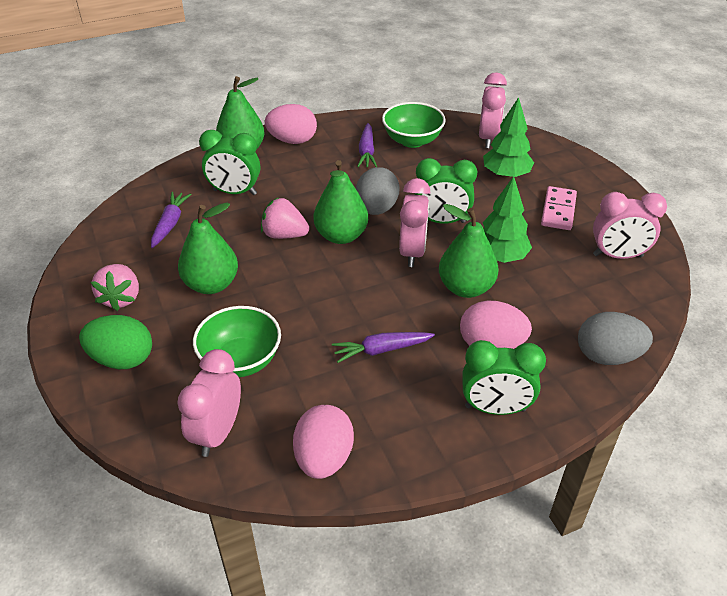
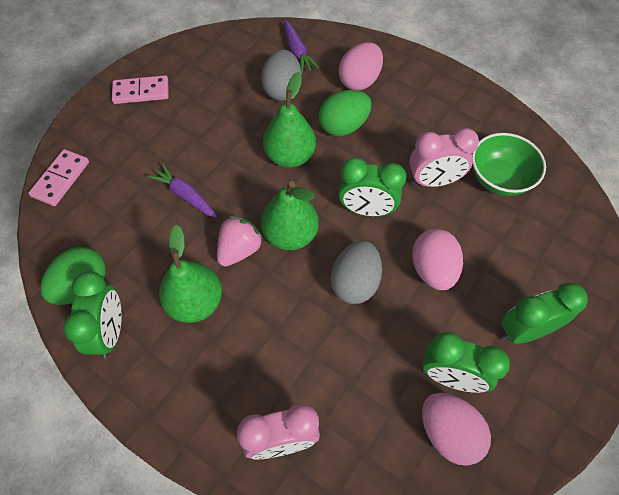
green bowl: [193,306,281,377] [382,102,446,148] = 2 -> [472,133,546,196] = 1
green clock: [199,130,260,195] [415,158,477,224] [462,340,546,415] = 3 -> [63,271,122,358] [339,158,407,217] [422,332,510,393] [501,282,588,344] = 4
green egg: [79,315,152,369] = 1 -> [40,247,106,305] [318,90,371,136] = 2
green pear: [178,203,238,294] [216,76,264,150] [313,160,368,244] [439,204,499,298] = 4 -> [159,224,222,323] [261,181,319,250] [263,72,316,168] = 3
green tree: [483,97,534,179] [483,176,532,263] = 2 -> none = 0
pink clock: [177,349,241,457] [399,178,431,267] [479,72,507,148] [593,192,667,259] = 4 -> [237,404,320,460] [409,128,479,187] = 2
pink domino: [541,186,577,230] = 1 -> [28,149,89,206] [112,75,168,104] = 2
pink strawberry: [91,264,139,311] [261,197,309,239] = 2 -> [217,215,264,267] = 1
purple carrot: [151,192,192,248] [332,332,435,363] [357,123,377,167] = 3 -> [147,163,217,218] [284,20,319,73] = 2

